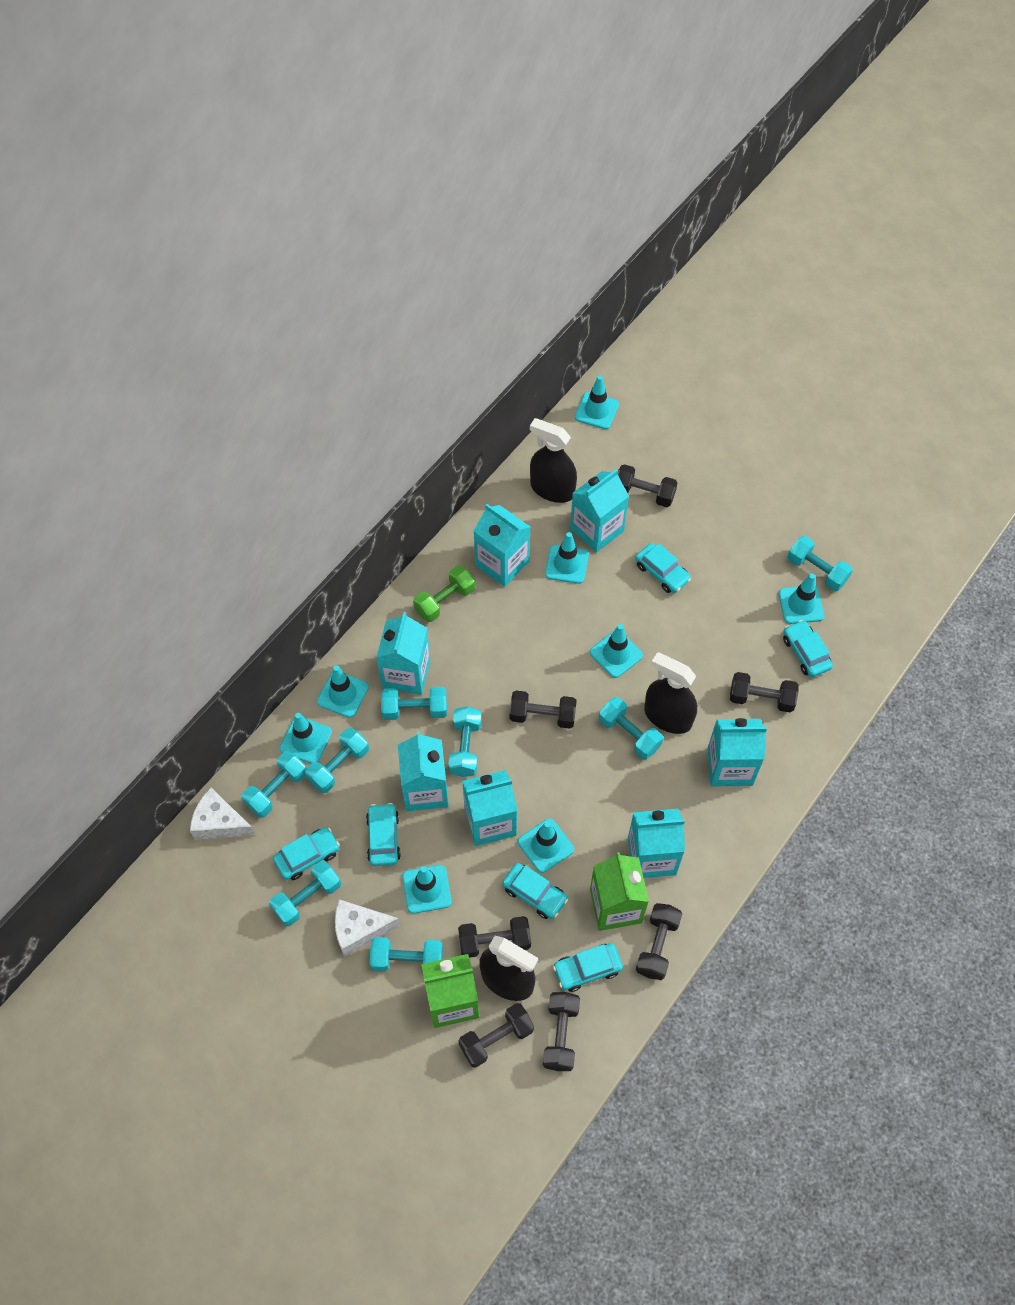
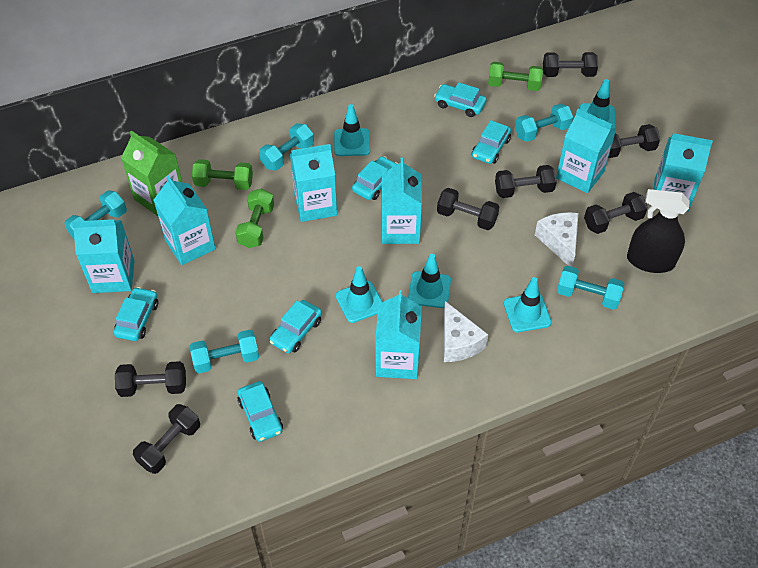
black spray bottle: [479,936,538,1001] [530,418,577,503] [644,652,697,734] = 3 -> [627,189,690,273] = 1
green carton: [421,954,479,1028] [590,852,649,931] = 2 -> [121,130,182,216] = 1
green dumbbell: [413,566,475,622] = 1 -> [192,159,253,190] [235,188,274,248] [488,62,543,91] = 3
turquoise dumbbell: [242,751,306,818] [269,861,341,926] [305,728,369,793] [370,937,443,971] [381,687,447,720] [448,707,482,777] [599,697,663,759] [787,536,853,591] = 8 -> [64,191,127,238] [190,330,259,374] [259,123,314,171] [515,103,573,142] [557,266,624,310] = 5
turquoise traffic cone: [280,713,332,764] [317,665,369,718] [402,865,452,914] [518,818,574,873] [545,532,589,584] [575,375,619,429] [590,624,643,678] [778,574,824,624] = 8 -> [334,104,370,156] [336,266,382,323] [408,254,451,308] [504,277,552,332] [580,79,616,129] = 5

